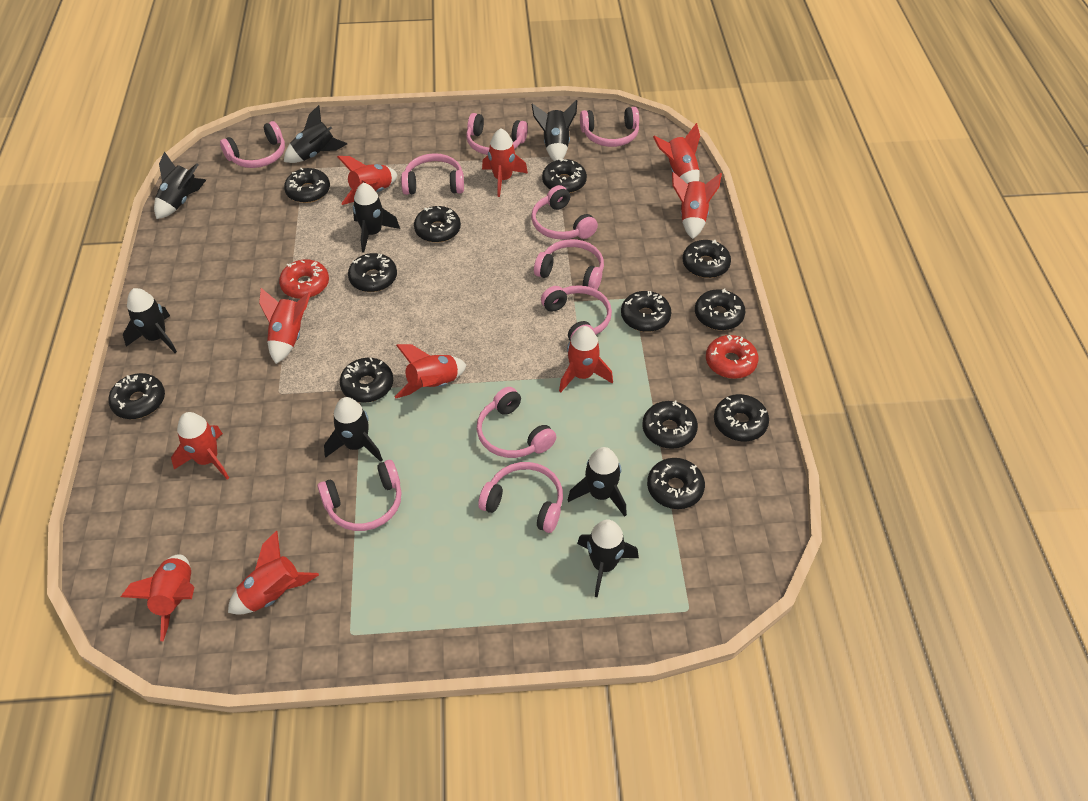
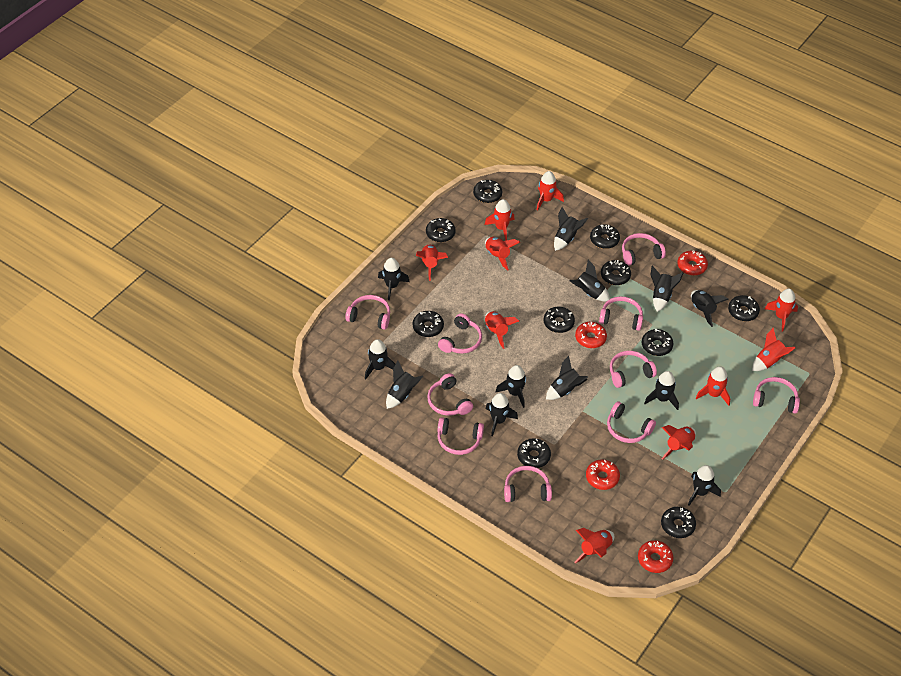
black donut: [108,373,165,419] [284,168,330,203] [340,358,393,403] [348,253,397,292] [414,206,461,243] [542,158,587,193] [621,291,671,332] [642,400,698,449] [647,458,705,509] [683,240,731,278] [695,288,745,330] [714,394,769,441] = 12 -> [413,311,444,337] [426,218,456,242] [473,180,502,203] [517,438,551,468] [544,307,575,333] [590,224,620,249] [601,260,631,285] [642,328,673,356] [661,507,696,538] [728,295,760,321] = 10
black rocket: [123,288,177,353] [154,151,206,219] [284,105,347,163] [324,397,383,462] [353,183,400,252] [531,100,577,161] [568,447,627,517] [577,520,639,597] = 8 -> [365,339,395,379] [378,258,410,300] [386,361,423,409] [485,393,518,436] [495,365,526,408] [546,356,588,400] [554,207,588,251] [570,260,610,301] [644,371,679,410] [650,266,684,312] [688,465,721,506] [691,290,729,327] = 12
red donut: [279,260,329,299] [706,335,759,379] = 2 -> [575,322,607,348] [586,459,620,490] [638,540,674,573] [677,251,708,276] = 4

